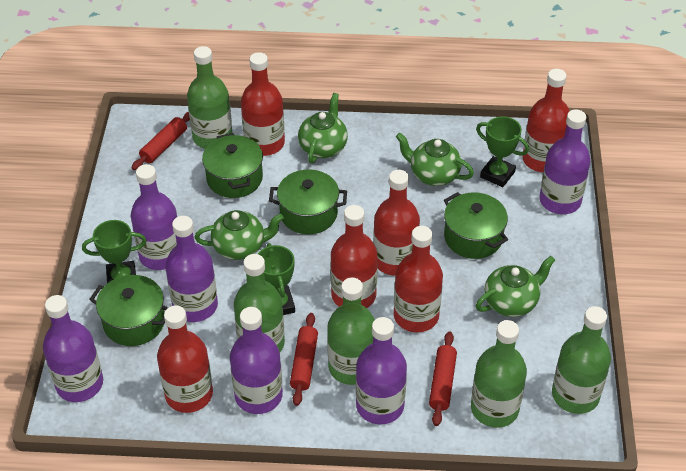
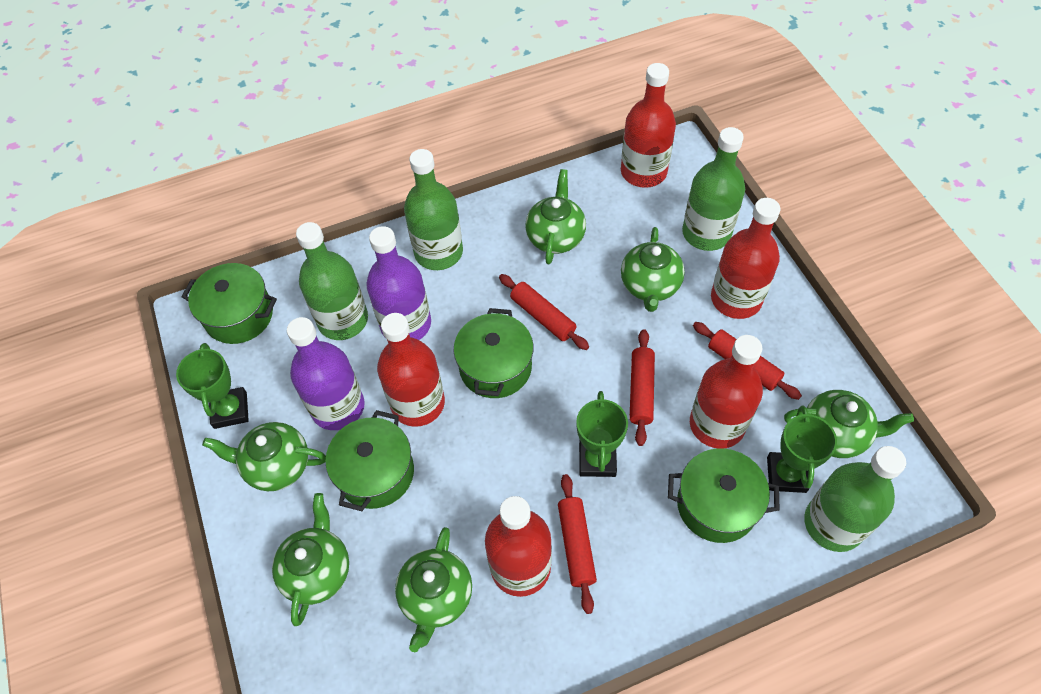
green bottle: [187,46,233,149] [234,254,285,352] [327,278,375,385] [471,320,527,428] [552,306,611,414] = 5 -> [296,222,368,340] [404,149,463,270] [682,127,745,251] [804,446,906,552] = 4
green teapot: [195,210,284,260] [298,93,348,164] [396,133,474,186] [476,256,555,317] = 4 -> [202,422,326,491] [272,493,349,626] [395,527,472,652] [525,169,586,264] [621,227,685,312] [784,390,914,458] = 6
purple bottle: [43,295,103,402] [131,164,177,270] [165,216,218,322] [230,307,283,414] [356,317,407,424] [539,109,591,214] = 6 -> [287,317,365,430] [366,226,431,340] = 2
red bottle: [157,306,213,413] [241,52,285,156] [331,205,378,308] [373,170,420,276] [394,226,443,332] [522,69,569,172] = 6 -> [377,313,445,427] [485,496,552,597] [621,63,676,188] [690,335,763,449] [711,198,781,319] = 5
red rolling pin: [132,112,190,170] [290,313,318,406] [429,331,457,426] = 3 -> [499,274,589,350] [558,474,597,614] [630,329,655,446] [693,322,802,400] = 4

